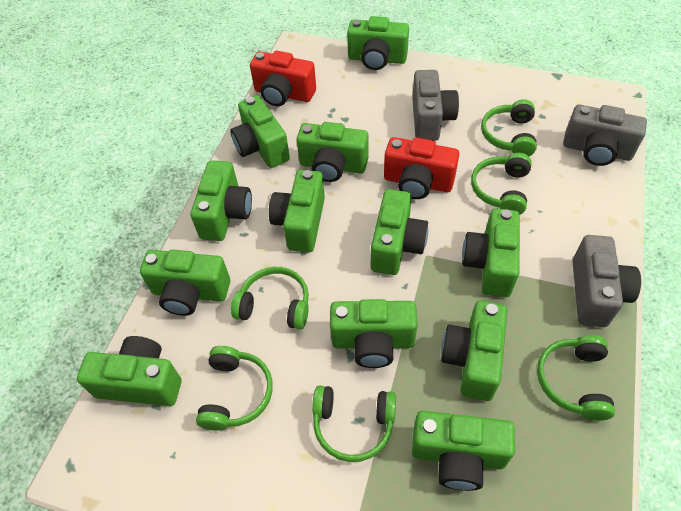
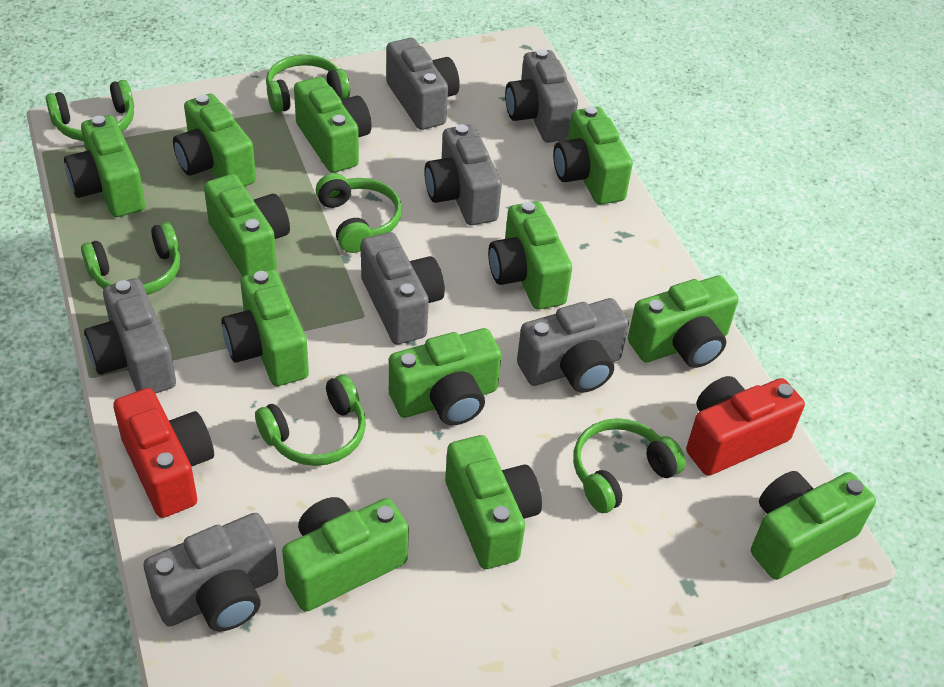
grey camera: [412,70,459,141] [563,104,647,166] [572,235,641,327] = 3 -> [84,278,176,394] [143,513,278,631] [361,232,445,344] [386,38,460,130] [424,124,502,225] [505,49,578,143] [517,298,629,392] = 7

